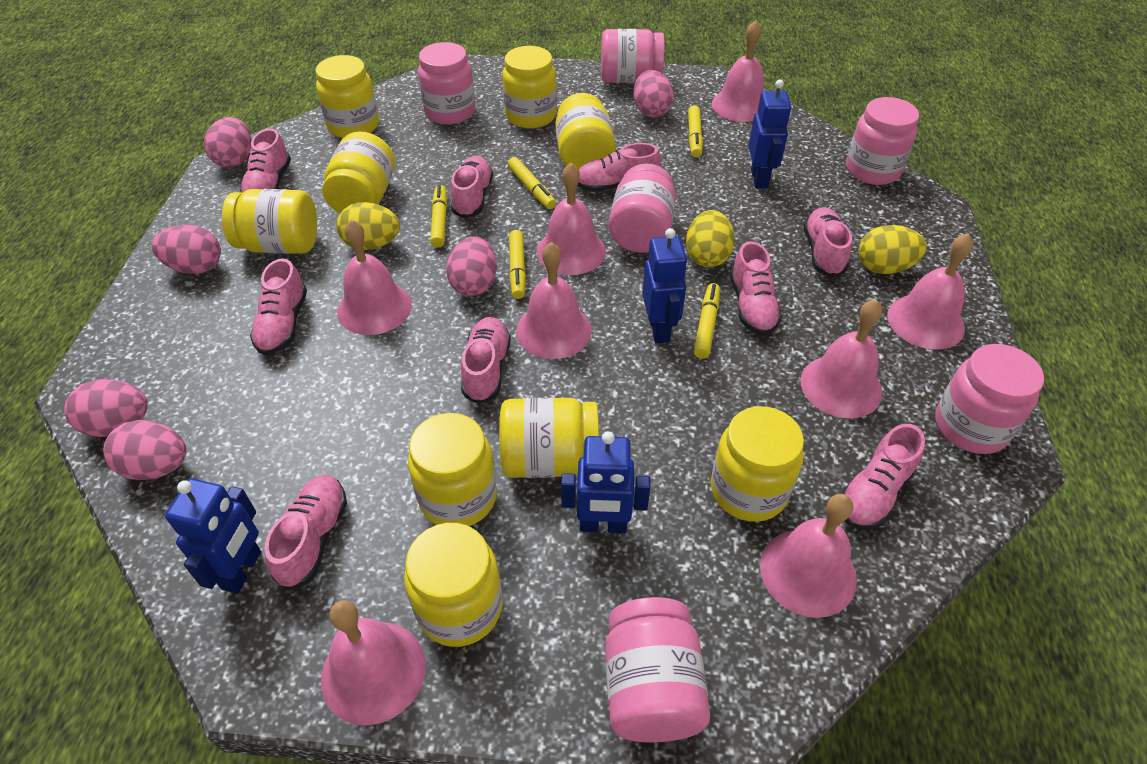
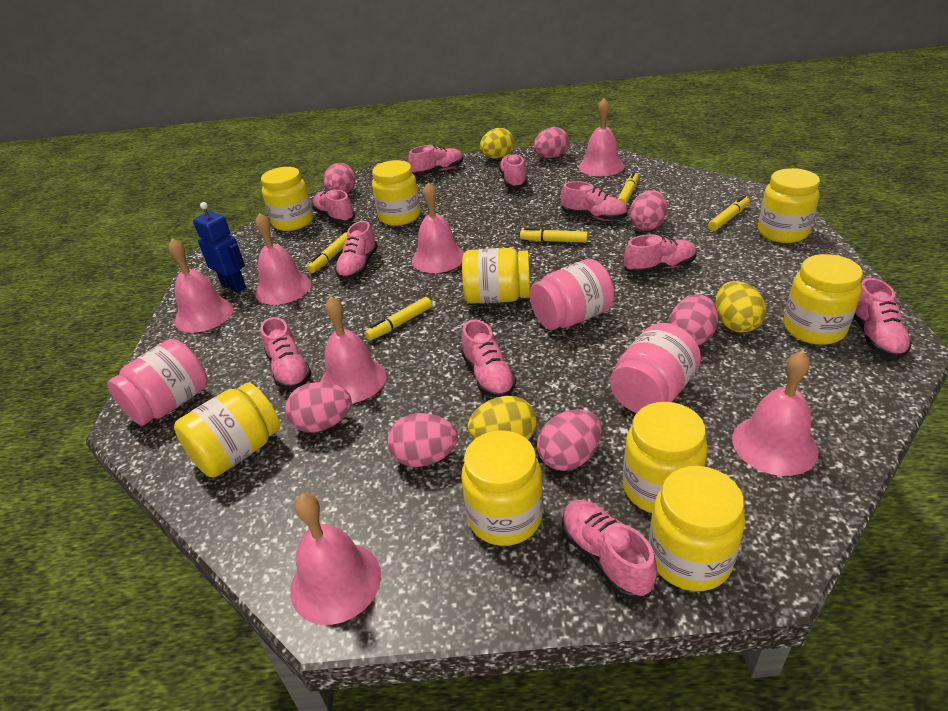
blue robot: [165,479,261,594] [561,431,651,533] [642,228,688,343] [748,80,791,189] = 4 -> [193,202,246,293] = 1
pink bell: [321,600,426,726] [337,220,412,335] [516,242,592,359] [537,163,606,275] [712,20,764,122] [760,494,857,618] [801,299,883,418] [887,233,973,350] = 8 -> [169,238,233,333] [255,213,311,305] [290,494,381,625] [320,296,386,403] [412,183,464,273] [579,98,624,176] [732,351,819,476] = 7
pink egg: [64,379,148,437] [103,420,186,480] [151,225,221,274] [204,117,251,168] [446,236,497,296] [633,70,674,117] = 6 -> [285,382,352,432] [323,163,356,193] [387,413,458,467] [534,127,569,158] [537,409,602,471] [629,190,668,231] [669,294,718,345] = 7
pink jar: [418,42,475,125] [601,29,665,83] [605,597,710,743] [609,164,676,253] [846,97,919,185] [935,344,1044,454] = 6 -> [107,339,208,425] [530,259,614,330] [610,323,701,413] = 3
pink shoe: [240,128,291,193] [250,258,307,355] [265,475,347,590] [451,156,493,218] [461,317,511,404] [577,143,661,192] [730,241,782,335] [803,207,852,277] [841,424,925,529] = 9 -> [260,317,311,390] [312,190,355,224] [335,221,378,280] [408,145,463,175] [461,319,516,398] [499,154,527,188] [561,181,627,221] [562,500,657,600] [624,234,697,274] [853,278,912,359] = 10

